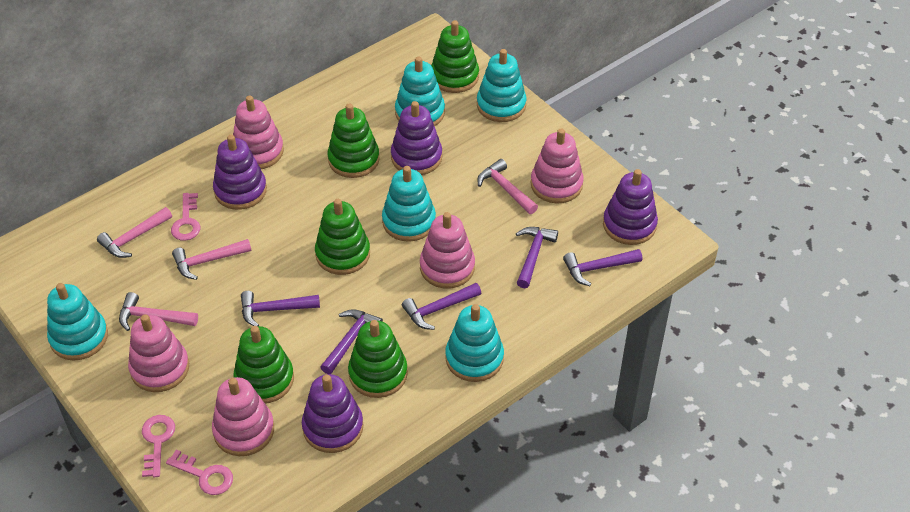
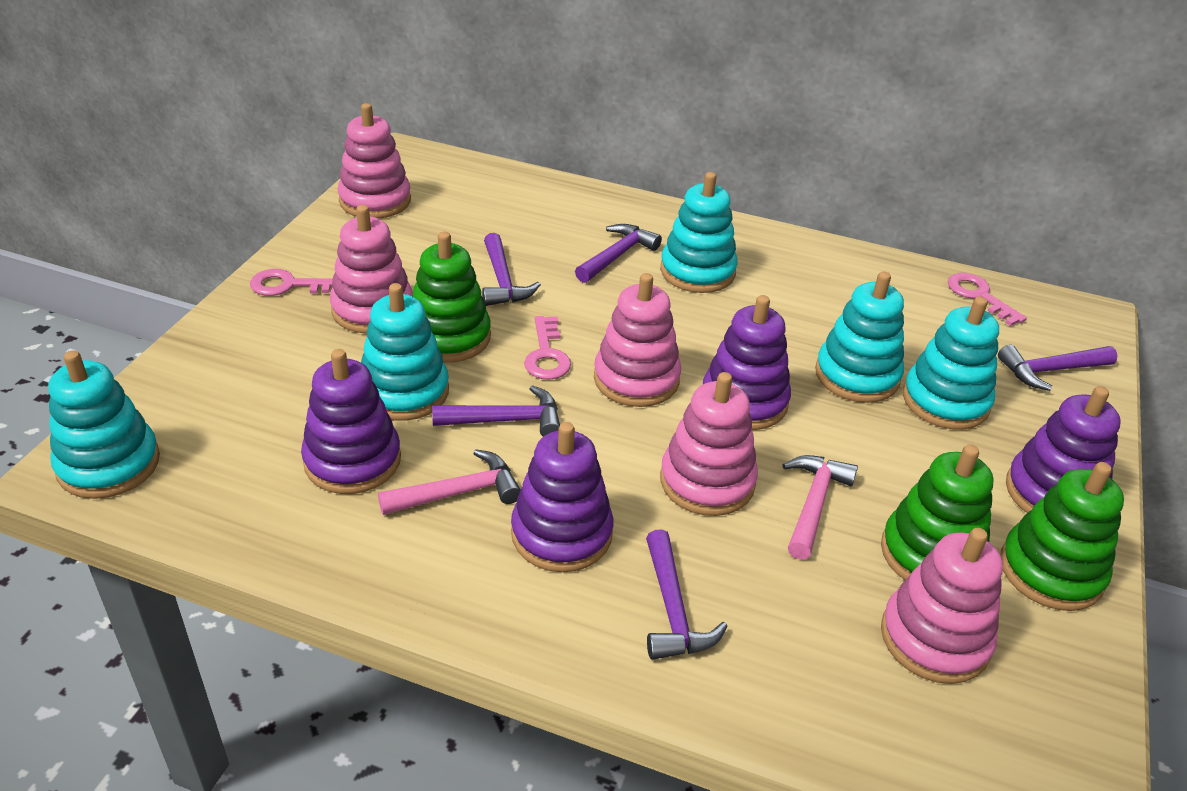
green stacking toy: [233,326,294,404] [315,199,370,275] [327,103,380,178] [348,320,408,398] [431,20,479,93] = 5 -> [412,232,491,363] [881,444,993,580] [1001,462,1124,611] = 3
pink hammer: [97,207,172,258] [119,292,198,331] [172,239,252,280] [477,159,538,214] = 4 -> [378,449,521,515] [782,455,858,560] = 2

